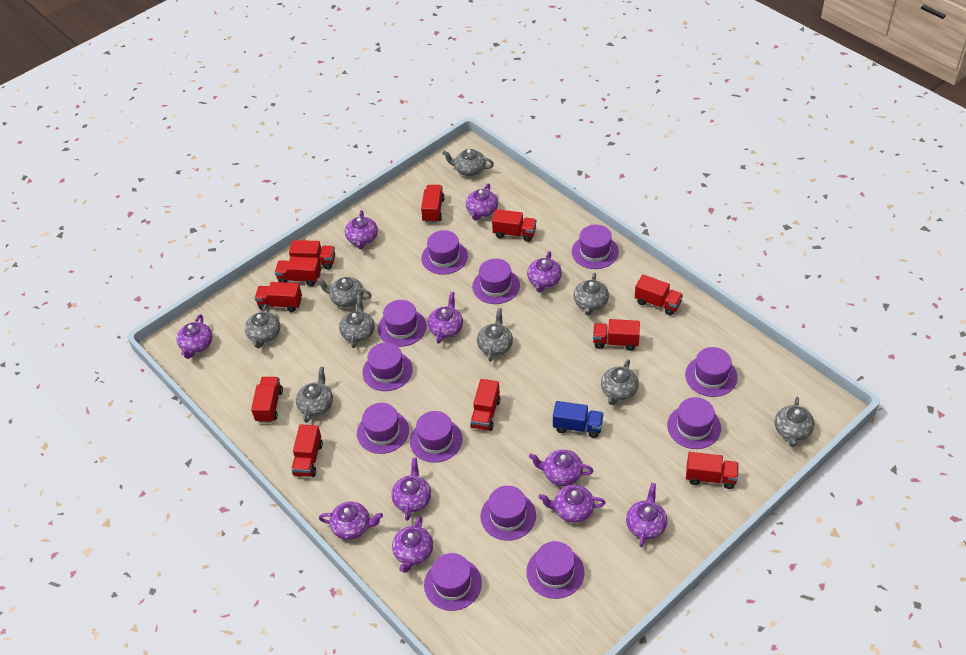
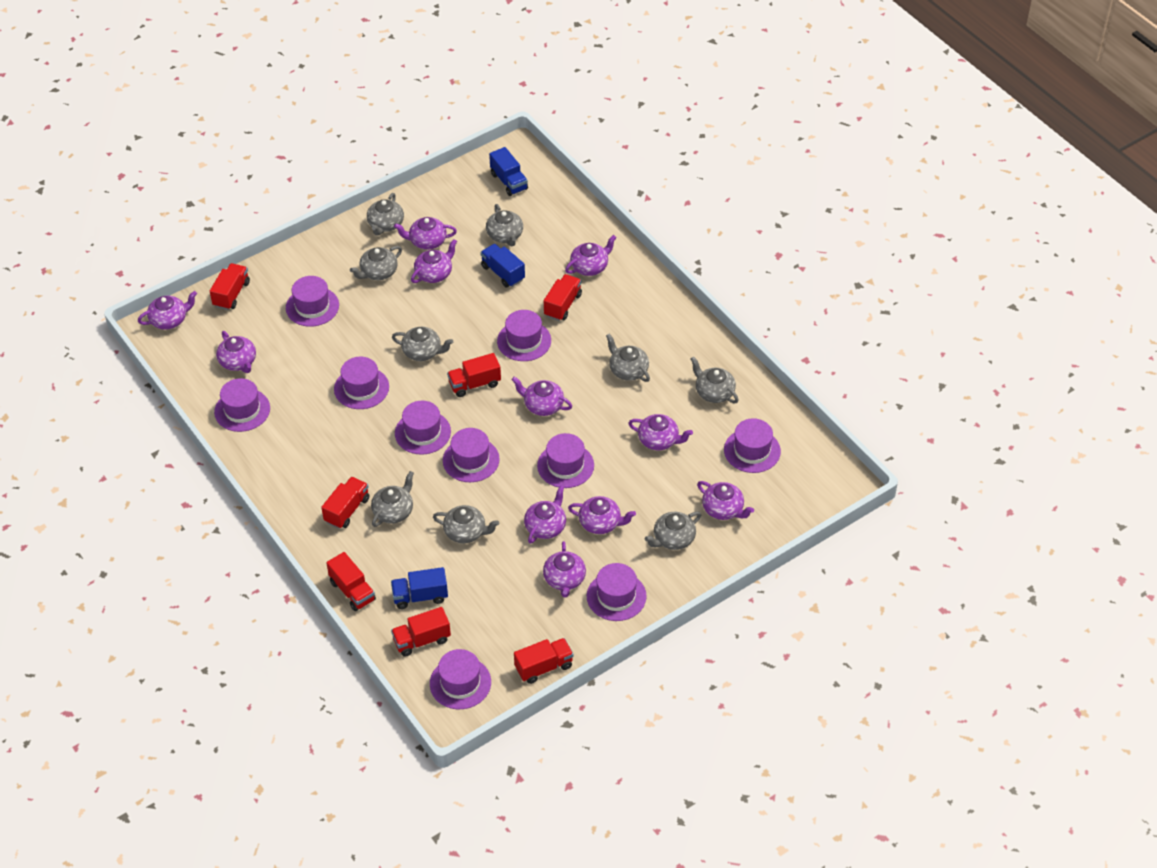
blue truck: [553,401,604,438] = 1 -> [391,567,448,609] [480,244,525,288] [489,147,528,196] = 3
purple hat: [357,403,409,454] [362,343,413,391] [378,300,426,347] [410,411,463,463] [421,230,468,275] [424,553,482,611] [472,259,520,304] [481,486,536,541] [526,541,584,599] [572,225,619,269] [667,397,721,449] [685,347,738,397] = 12 -> [214,378,270,432] [286,276,339,327] [334,357,389,409] [395,401,451,455] [430,649,491,709] [443,428,500,482] [497,310,551,361] [537,433,594,488] [587,563,646,621] [724,418,781,473] = 10
red truck: [251,377,283,423] [255,282,302,312] [275,256,321,286] [289,240,335,270] [291,424,323,477] [421,185,445,223] [470,379,500,431] [492,209,536,242] [593,319,640,351] [635,275,683,316] [686,452,739,489] = 11 -> [210,263,250,310] [321,477,370,529] [326,552,376,611] [391,607,451,657] [447,353,501,397] [514,638,573,684] [544,274,582,321] = 7

